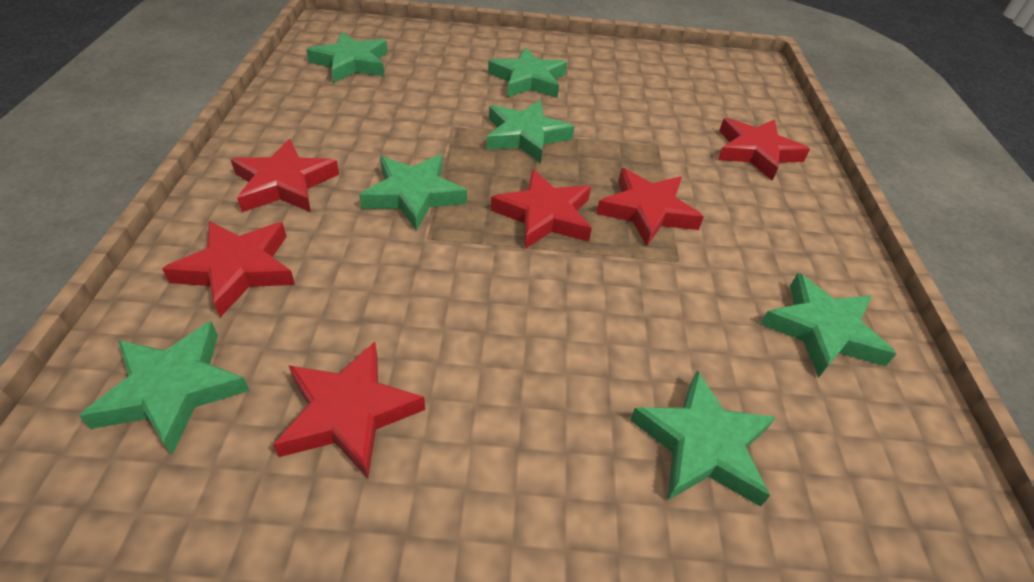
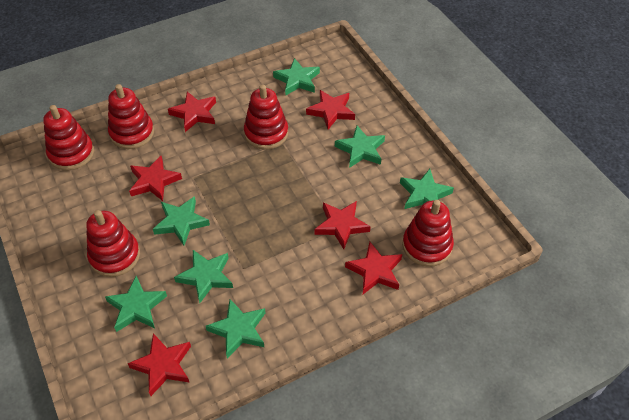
red stacking toy: none = 0 -> [43,105,94,170] [86,210,140,277] [108,84,154,149] [244,85,288,150] [402,200,454,267] = 5

